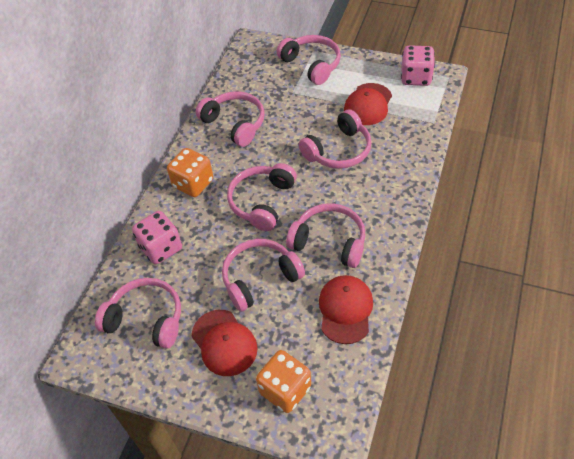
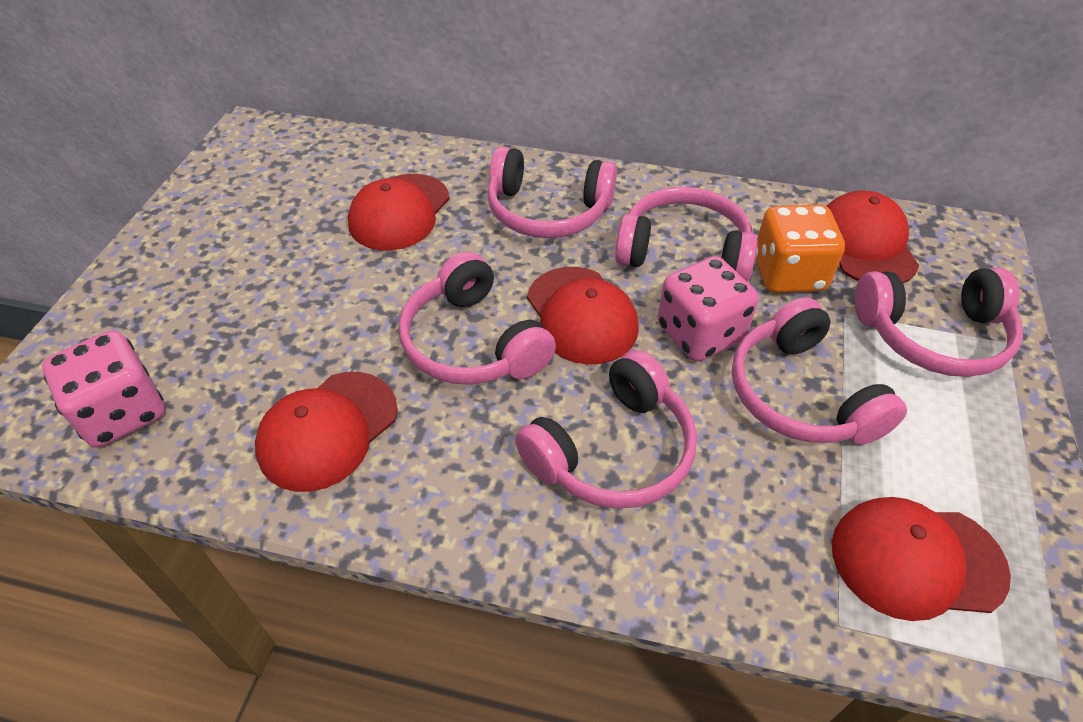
orange dice: [167,148,213,197] [256,350,311,413] = 2 -> [755,205,845,293] = 1
pink headphones: [95,278,181,349] [196,91,265,147] [222,239,305,312] [227,163,297,231] [277,35,341,85] [286,203,365,268] [299,109,372,169] = 7 -> [399,251,556,385] [487,146,617,238] [515,350,697,509] [615,187,758,282] [731,297,907,445] [855,268,1023,377] = 6
red cap: [192,310,258,376] [319,275,373,344] [344,83,392,125] = 3 -> [255,372,398,492] [348,174,450,250] [527,267,639,364] [827,191,919,283] [832,497,1011,621] = 5

